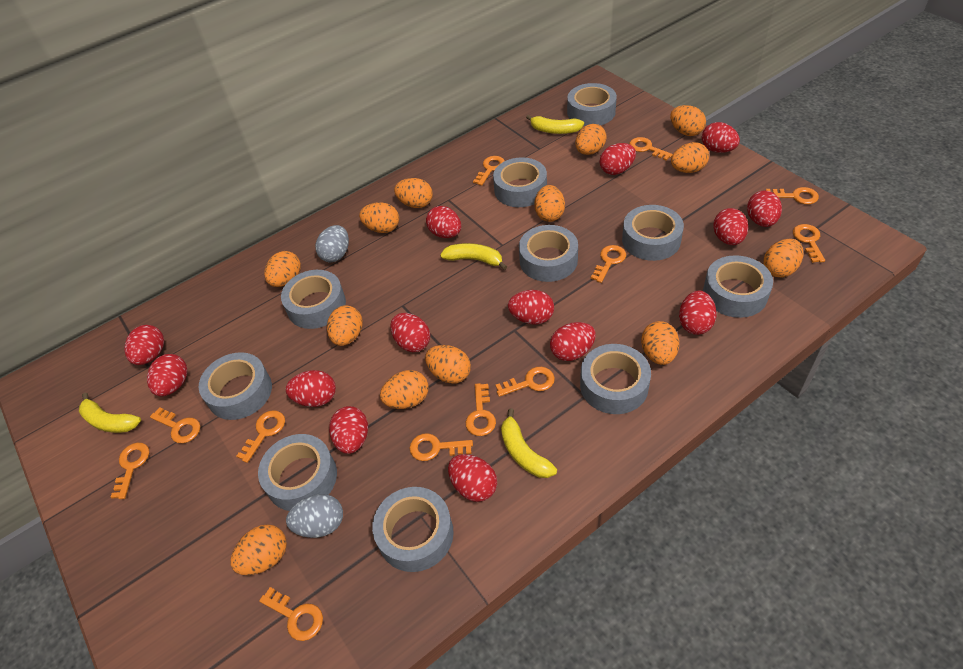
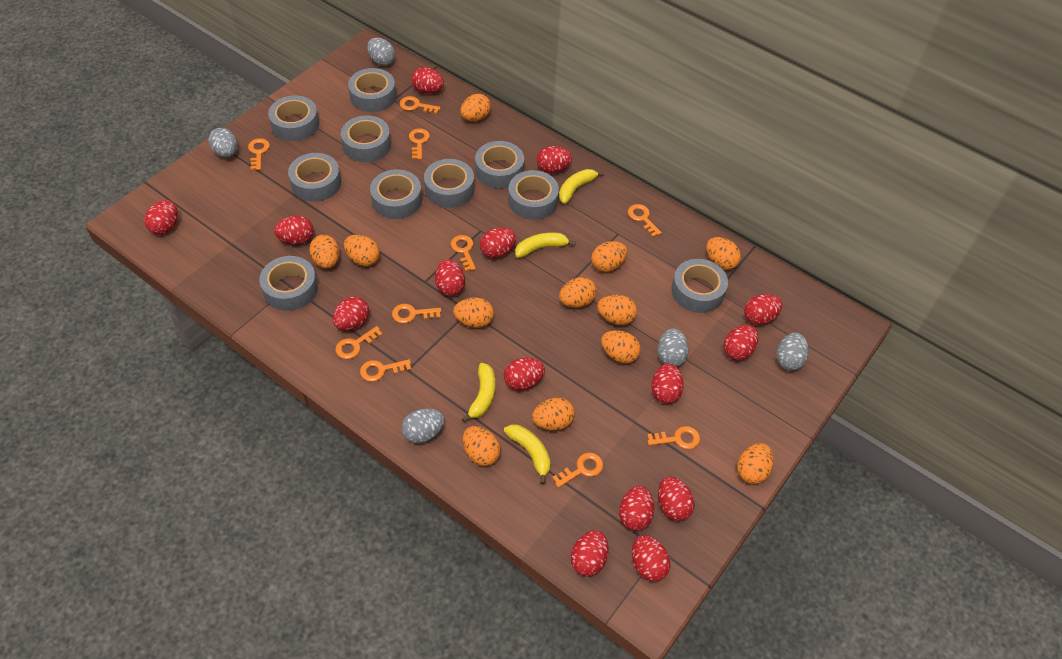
grey egg: [286,494,343,538] [315,225,349,262] = 2 -> [208,128,237,158] [367,38,395,66] [402,408,445,444] [658,328,689,367] [776,332,809,371] = 5
orange egg: [231,524,287,575] [264,251,301,287] [327,305,363,346] [359,202,399,233] [380,370,429,409] [394,178,433,208] [425,345,471,384] [535,185,565,222] [575,124,607,155] [641,321,679,365] [670,105,706,136] [671,142,709,173] [763,239,804,278] = 13 -> [309,235,339,269] [344,235,380,266] [453,297,494,328] [460,94,491,121] [463,426,501,466] [532,398,575,431] [559,277,597,308] [591,241,627,272] [597,295,637,325] [601,330,641,363] [706,237,741,270] [737,443,774,484] = 12
orange key: [110,443,149,499] [150,407,200,443] [236,410,285,463] [259,587,323,641] [410,433,473,461] [466,383,496,436] [473,156,505,186] [495,367,555,397] [591,245,626,283] [629,137,673,161] [766,187,819,204] [793,224,825,263] = 12 -> [248,138,270,170] [335,326,383,359] [360,359,411,382] [392,304,441,324] [400,96,441,114] [409,128,430,160] [451,235,476,272] [552,453,603,488] [628,204,662,237] [647,426,700,449] = 10
red egg: [124,325,164,365] [147,354,188,396] [286,370,336,407] [329,406,368,454] [390,313,430,352] [426,206,461,238] [448,454,497,502] [508,290,554,325] [550,322,596,361] [599,143,636,175] [679,291,717,335] [702,122,740,153] [713,208,748,245] [747,190,782,227] = 14 -> [144,200,178,235] [274,216,314,245] [333,296,369,330] [412,67,444,93] [435,259,465,296] [480,227,516,258] [504,358,545,390] [537,146,572,173] [571,530,608,576] [619,486,654,531] [632,535,670,582] [651,363,684,404] [658,476,695,521] [723,325,758,360] [744,294,782,325] = 15

